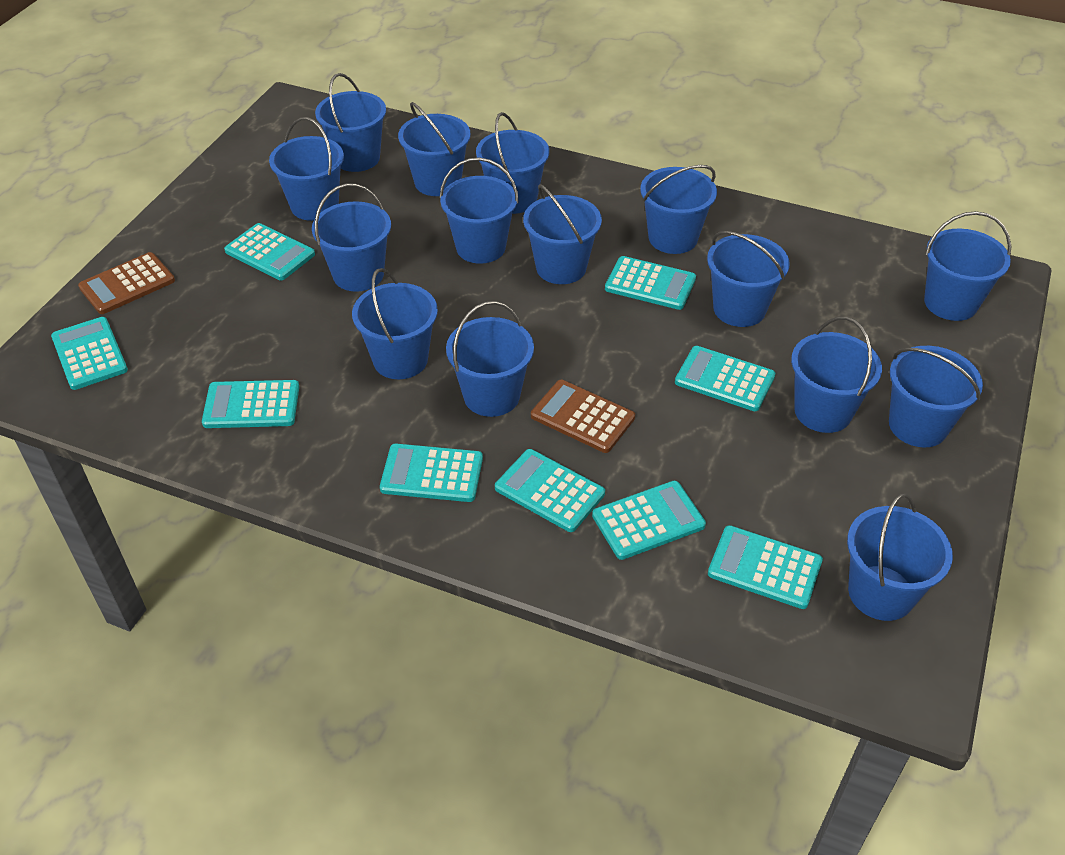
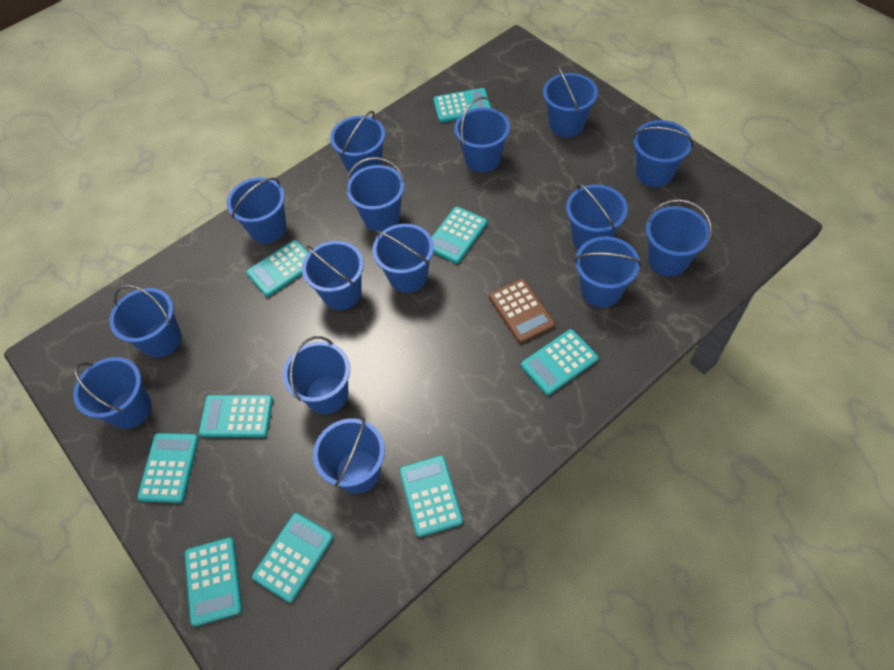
brown calculator: [78,252,175,314] [531,380,635,453] = 2 -> [489,279,555,343] = 1

